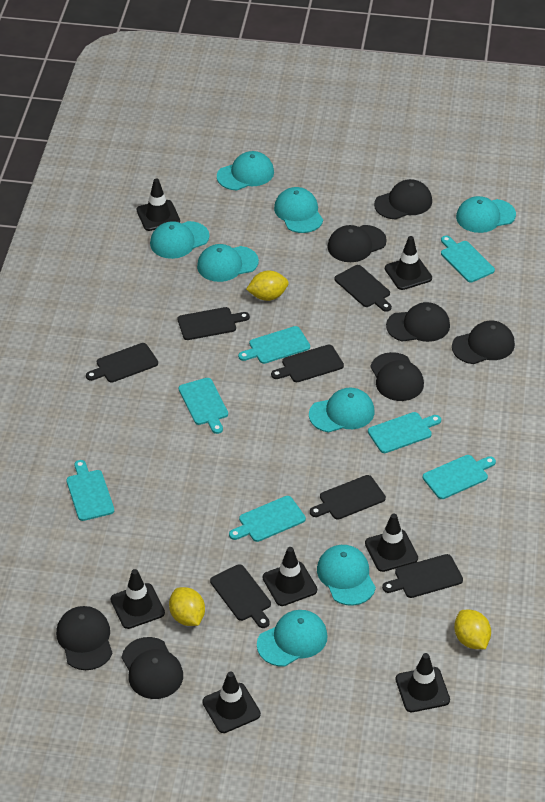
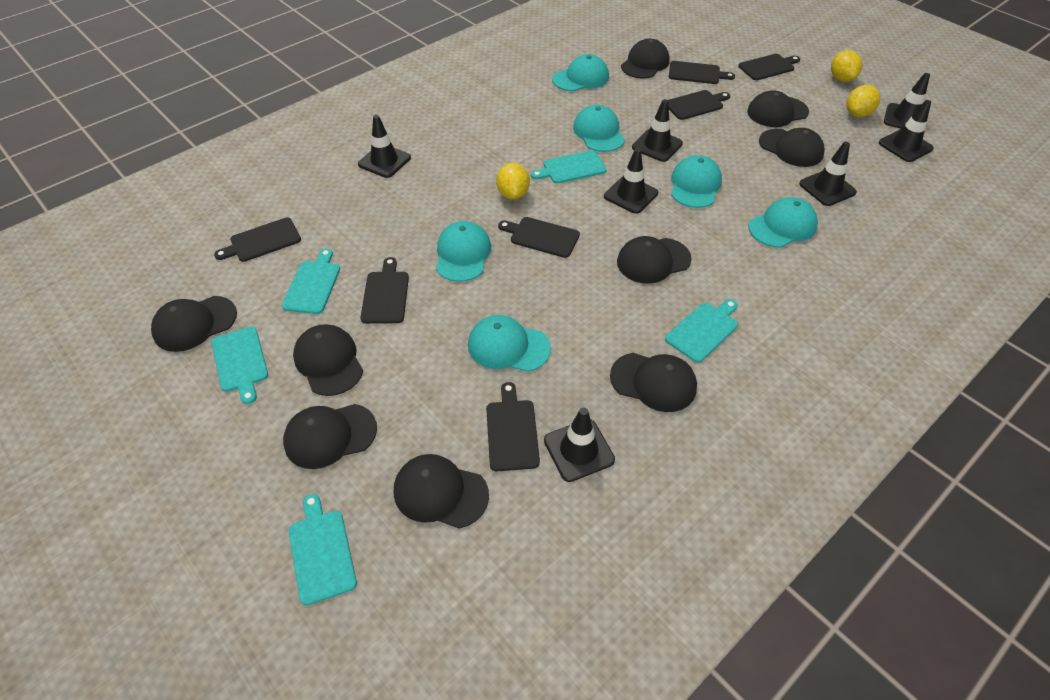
black cap: [56,606,113,670] [122,637,183,699] [328,225,387,262] [370,352,424,401] [374,179,432,220] [386,302,450,342] [452,321,515,364] = 7 -> [151,296,237,352] [283,404,377,469] [293,324,363,396] [394,454,489,528] [610,353,697,412] [617,236,692,284] [621,39,670,79] [747,90,809,127] [759,128,825,167] = 9
turquoise cap: [150,221,209,259] [197,244,259,282] [217,151,274,190] [257,610,328,667] [274,187,323,233] [309,388,374,433] [317,545,376,606] [456,196,516,233] = 8 -> [436,221,491,282] [468,315,551,372] [552,54,609,92] [573,105,625,152] [671,155,722,208] [748,197,818,248] = 6
turquoise cutting board: [66,460,114,521] [179,378,228,434] [229,496,306,542] [238,326,310,364] [368,412,441,453] [423,455,496,499] [441,236,495,283] = 7 -> [211,326,268,404] [282,248,340,314] [289,494,357,606] [531,150,607,184] [665,299,738,363] = 5

